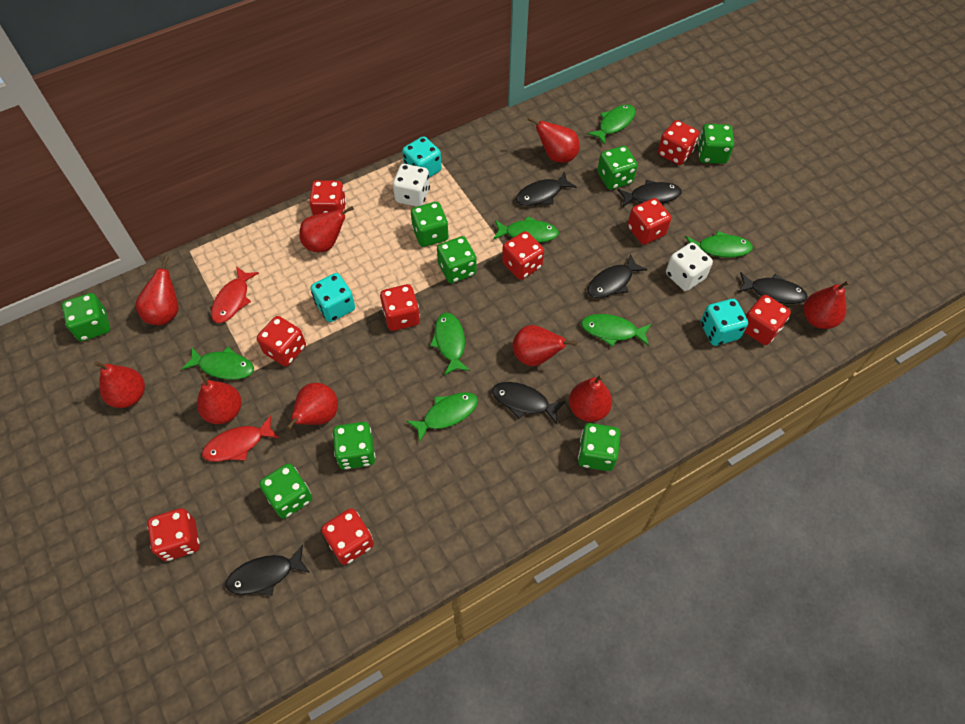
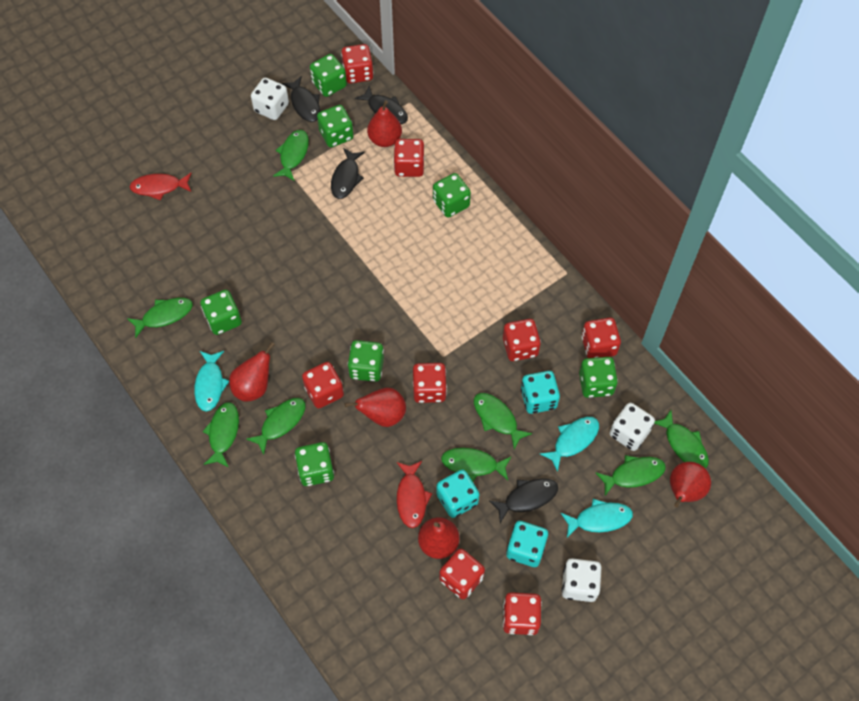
black fish: [226,544,310,596] [492,382,566,424] [516,171,577,206] [588,254,647,298] [617,180,682,207] [737,272,808,304] = 6 -> [282,76,320,122] [331,148,365,199] [355,86,408,124] [489,478,558,523] = 4
green dice: [62,293,110,341] [259,463,312,519] [333,422,375,470] [411,202,449,247] [437,236,477,283] [578,423,621,471] [598,146,637,190] [698,124,734,164] = 8 -> [200,290,242,335] [295,442,334,486] [310,54,347,97] [317,105,354,147] [348,340,384,382] [433,173,471,218] [579,357,618,398] = 7
green fish: [182,347,254,380] [406,392,478,442] [430,313,470,375] [493,216,559,243] [581,314,651,347] [587,105,635,145] [686,231,753,258] = 7 -> [127,298,193,338] [203,402,239,467] [246,398,306,455] [273,130,309,181] [441,448,512,482] [474,393,532,449] [596,455,666,496] [654,410,709,469] = 8
red dice: [147,508,200,561] [257,316,306,367] [309,180,346,215] [321,508,374,565] [380,284,420,331] [502,231,544,280] [628,198,671,245] [658,120,699,165] [744,295,791,345] = 9 -> [302,362,344,408] [341,44,374,83] [393,139,424,177] [413,363,447,403] [439,549,485,599] [503,319,541,361] [503,592,542,635] [582,317,621,358] = 8
red pear: [94,361,145,408] [135,256,179,325] [197,373,241,424] [286,383,338,430] [299,206,354,252] [513,325,577,366] [528,117,580,163] [569,374,612,422] [804,280,850,329] = 9 -> [229,342,275,402] [345,388,406,427] [367,100,402,147] [418,517,460,559] [670,462,711,507] = 5
turquoise fish: none = 0 -> [194,351,229,412] [540,417,599,472] [561,499,633,537] = 3
white dice: [393,164,430,207] [666,242,713,291] = 2 -> [251,78,289,120] [562,558,601,602] [610,403,655,451] = 3

